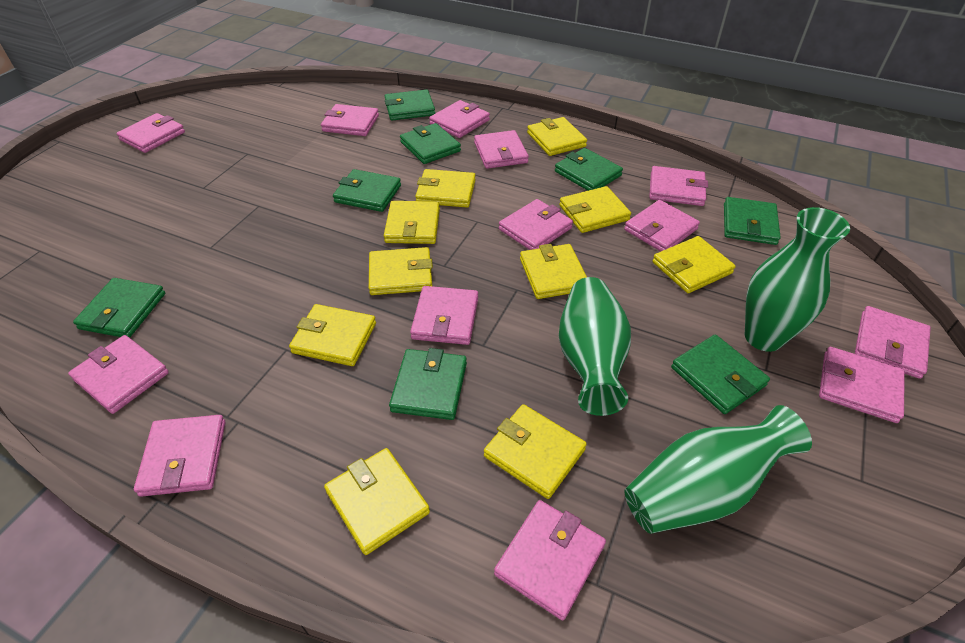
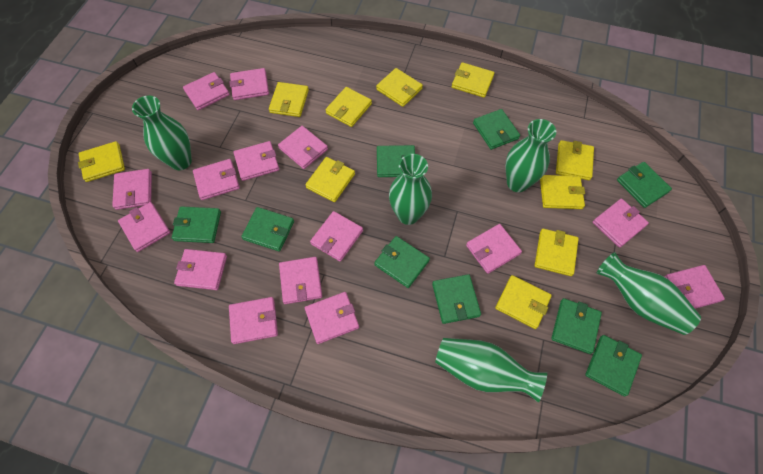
green vase: [559,277,631,416] [624,405,812,534] [745,207,850,352] = 3 -> [132,96,192,170] [389,154,432,225] [435,338,547,403] [506,119,556,192] [597,252,701,335] = 5
green wallet: [73,278,165,338] [333,169,401,212] [385,89,435,120] [389,348,467,420] [400,123,461,164] [555,148,623,191] [671,334,770,414] [724,197,781,245] = 8 -> [172,206,221,243] [241,207,294,252] [374,236,430,288] [377,145,415,177] [432,274,481,324] [473,109,520,150] [551,298,602,354] [585,335,642,397] [617,162,672,208] = 9
pink wallet: [68,335,169,414] [117,113,185,153] [134,415,226,497] [321,104,379,136] [410,286,478,345] [429,100,490,138] [474,130,529,169] [494,500,606,620] [499,199,573,250] [624,200,700,251] [649,166,708,206] [819,347,905,423] [855,306,931,379] = 13 -> [112,169,152,210] [118,202,170,252] [174,249,227,290] [183,72,230,110] [193,159,240,200] [229,68,269,100] [229,297,278,344] [234,141,279,181] [278,126,328,169] [279,257,322,304] [305,292,359,344] [310,211,363,262] [466,224,522,274] [593,199,649,248] [664,265,725,309] = 15

